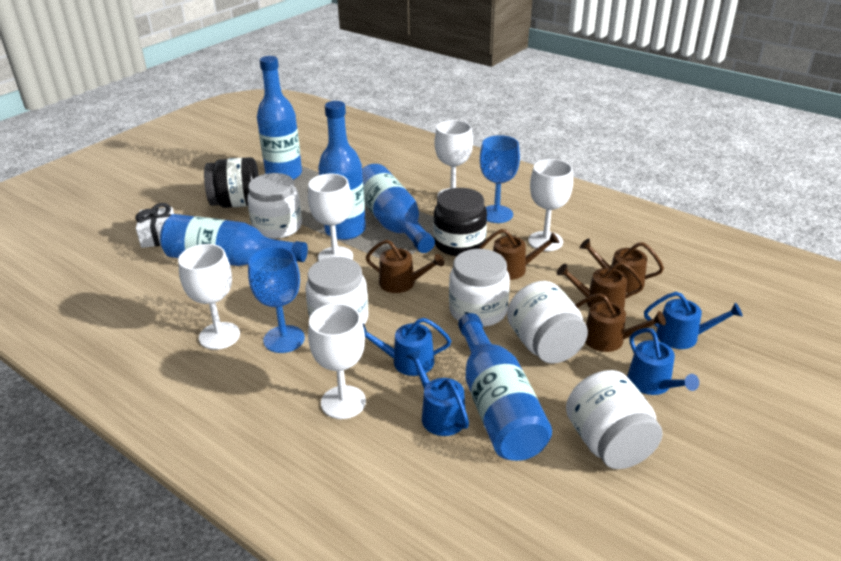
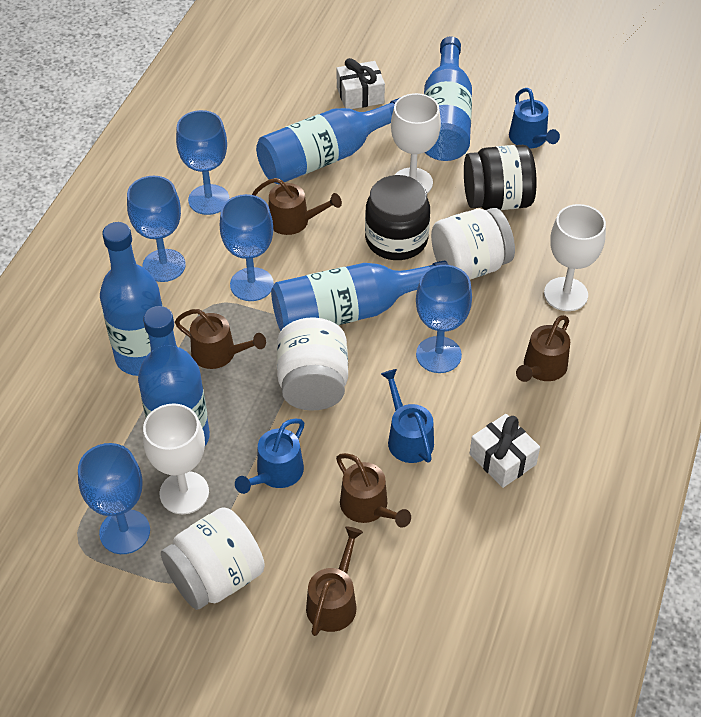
blue goblet: [248,247,305,353] [480,135,520,223] = 2 -> [78,443,150,554] [127,176,186,282] [176,110,230,215] [220,194,274,301] [416,265,472,373] = 5
blue watering can: [363,318,451,376] [406,350,469,436] [627,328,699,395] [644,292,743,349] = 4 -> [235,419,304,494] [381,369,434,463] [509,88,560,149] = 3
white gift: [135,203,174,248] = 1 -> [337,58,385,109] [470,414,540,488] = 2
white goblet: [178,244,240,350] [308,174,353,261] [308,303,366,419] [435,120,473,198] [528,159,573,251] = 5 -> [143,404,209,514] [391,93,441,193] [544,204,606,311] = 3
white jar: [247,173,302,239] [305,257,368,325] [449,249,510,327] [507,281,588,364] [566,370,663,469] = 5 -> [161,507,265,610] [277,317,348,411] [431,208,515,280] = 3

